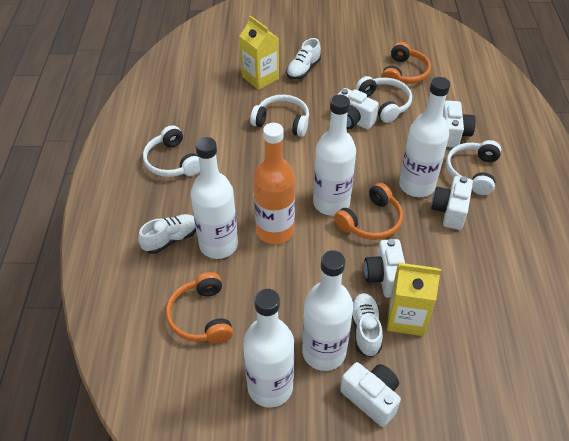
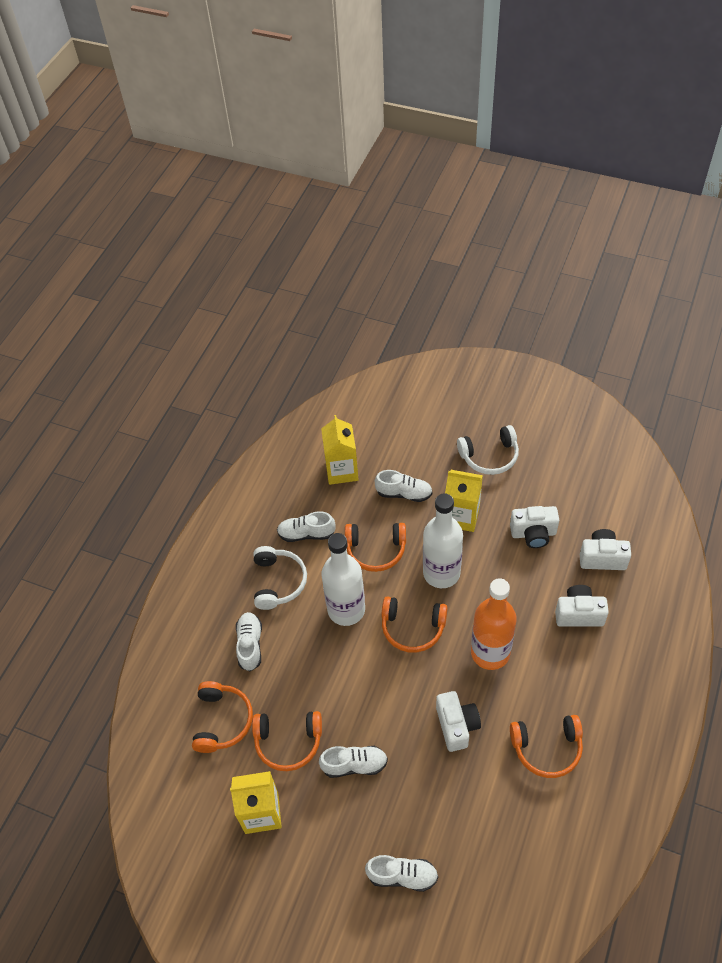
orange headphones: [166,272,233,344] [334,183,403,240] [381,42,431,86] = 3 -> [192,681,253,753] [252,711,322,771] [345,523,406,572] [382,596,448,653] [510,715,583,778] = 5
white bottle: [191,137,238,259] [243,289,294,408] [302,250,353,371] [313,95,356,216] [399,77,450,197] = 5 -> [322,533,365,626] [423,493,463,588] = 2
white camera: [337,88,379,129] [340,362,401,427] [364,239,405,298] [431,176,473,230] [443,101,476,147] = 5 -> [436,691,481,752] [510,506,559,548] [555,585,609,627] [580,529,631,570] = 4
white headphones: [143,125,200,177] [250,95,309,137] [356,76,412,123] [446,140,501,195] = 4 -> [254,546,307,610] [457,425,519,475] = 2
white shoe: [138,214,196,254] [286,38,321,79] [352,293,383,357] = 3 -> [236,612,262,671] [277,511,336,542] [319,746,388,778] [365,855,438,892] [375,470,433,502] = 5
yellow carton: [240,16,279,90] [387,263,441,336] = 2 -> [230,771,282,834] [321,415,359,485] [445,470,483,532] = 3

